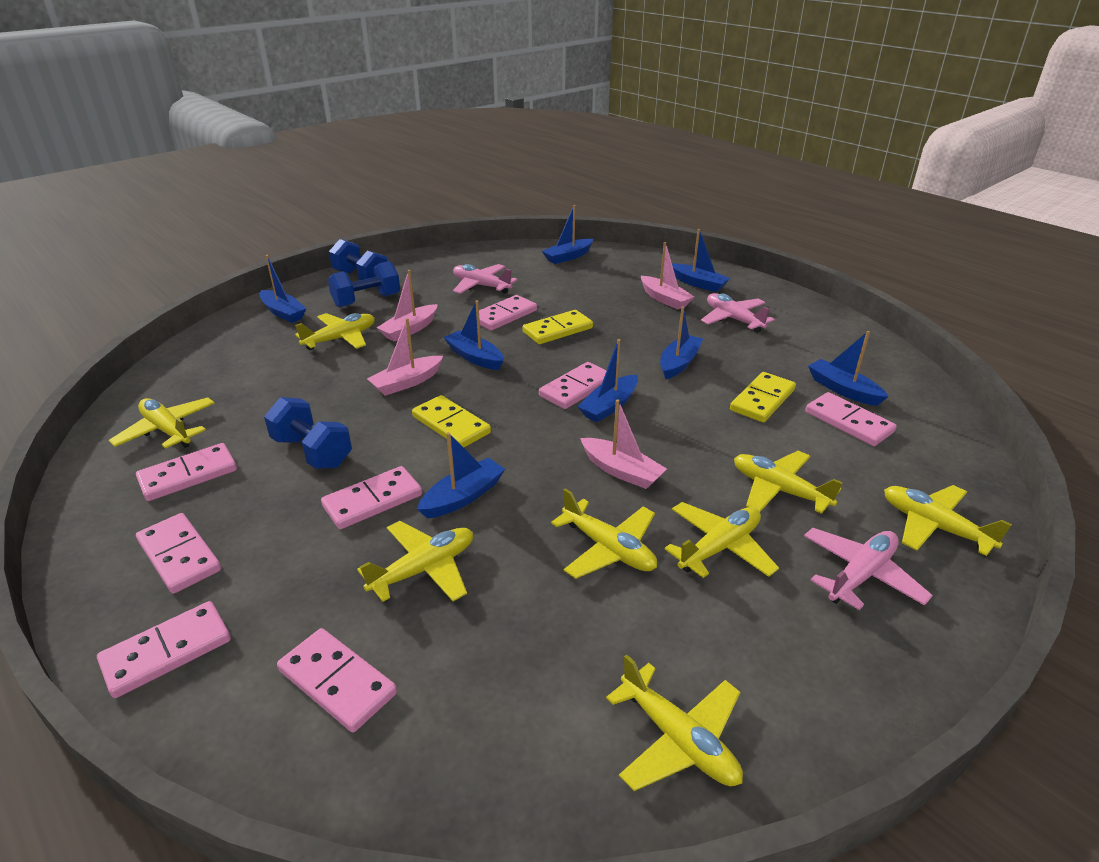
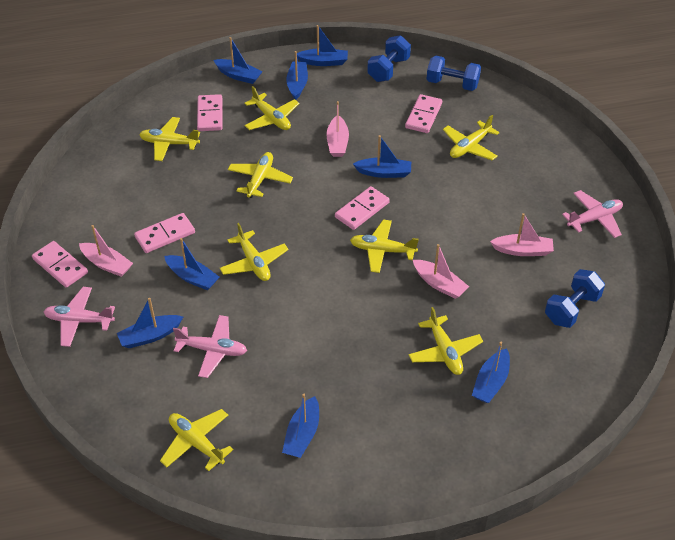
pink domino: [97,601,231,698] [136,443,237,501] [136,513,221,593] [277,628,397,732] [321,466,422,529] [479,295,537,330] [539,362,607,409] [806,392,897,446] = 8 -> [32,241,88,288] [134,213,195,253] [197,94,222,131] [335,186,390,230] [405,94,442,133] = 5
yellow domino: [412,395,491,448] [522,310,593,344] [730,372,796,422] = 3 -> none = 0

